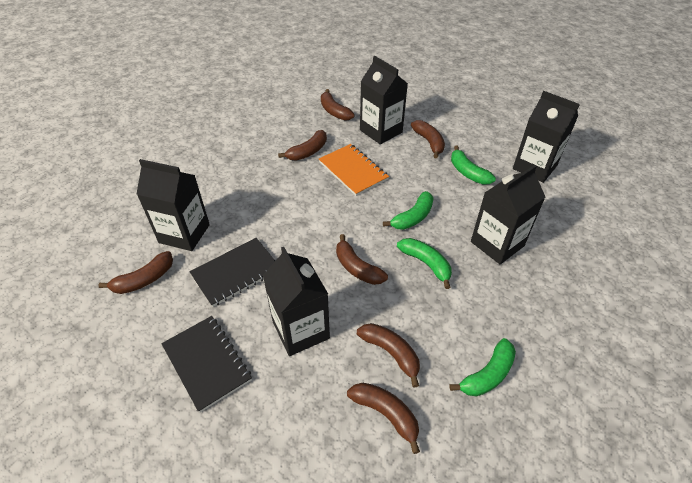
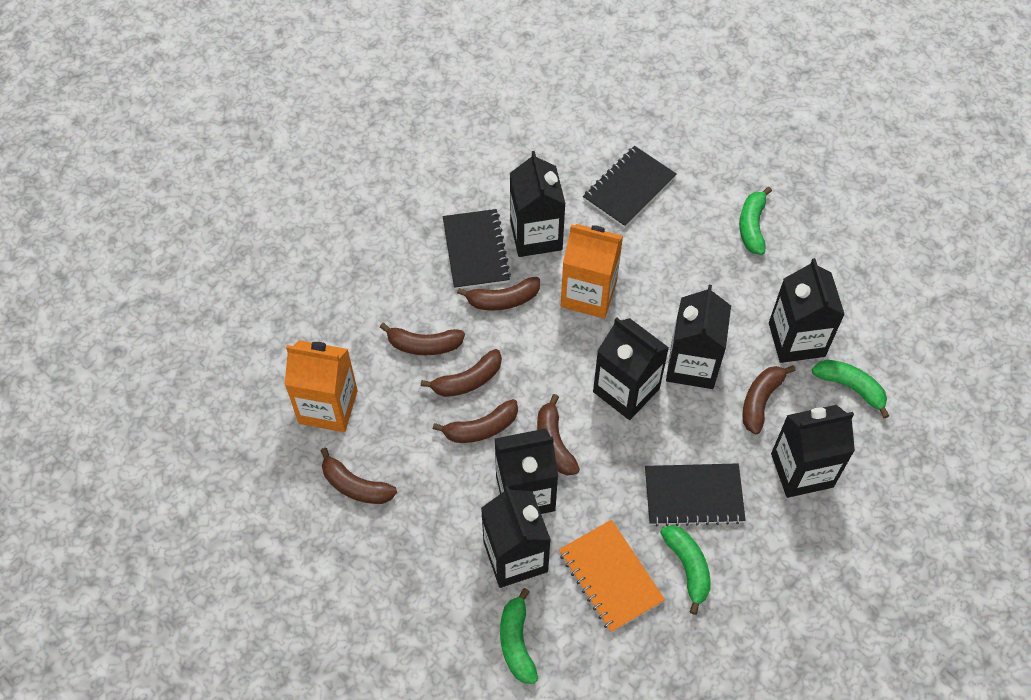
black carton: [137,159,210,251] [263,247,330,356] [360,56,408,145] [471,165,545,264] [513,91,580,183] = 5 -> [481,486,551,588] [495,428,558,514] [510,151,566,257] [593,318,669,420] [666,285,731,389] [769,258,845,363] [771,405,855,498] = 7
black notebook: [161,316,252,413] [189,238,275,307] = 2 -> [443,209,511,290] [583,146,676,228] [645,463,746,526] = 3
orange carton: none = 0 -> [284,340,358,432] [561,224,623,319] = 2

